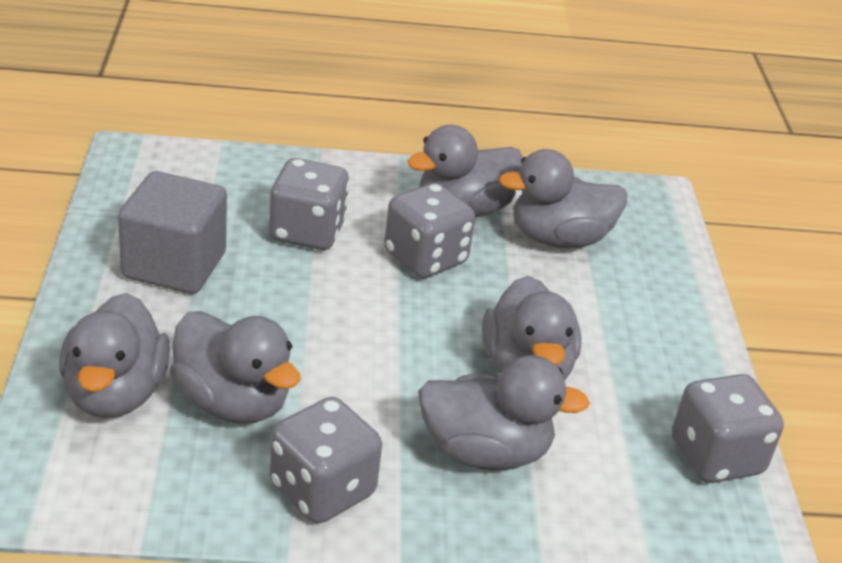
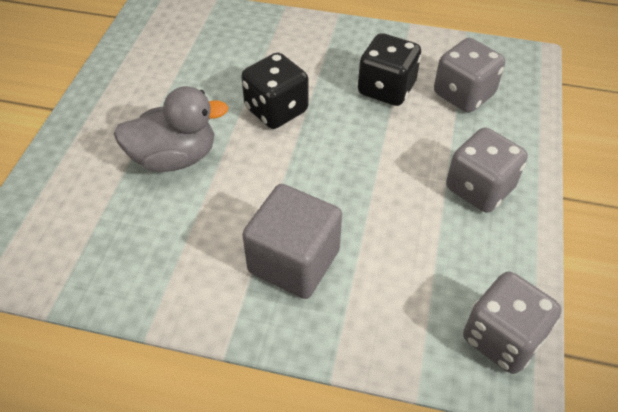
black dice: none = 0 -> [241,53,309,129] [358,33,421,106] = 2
grey dice: [269,158,350,250] [270,397,382,523] [384,183,475,278] [672,374,784,483] = 4 -> [434,38,505,113] [446,127,528,213] [463,272,562,374] = 3
grey duck: [59,293,170,418] [170,311,301,424] [408,125,523,217] [418,355,590,470] [482,276,581,380] [499,149,627,248] = 6 -> [114,86,229,172] = 1

